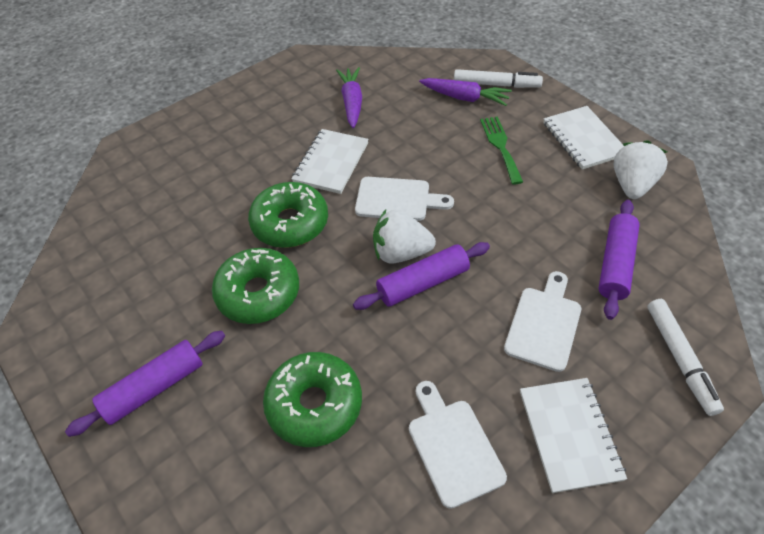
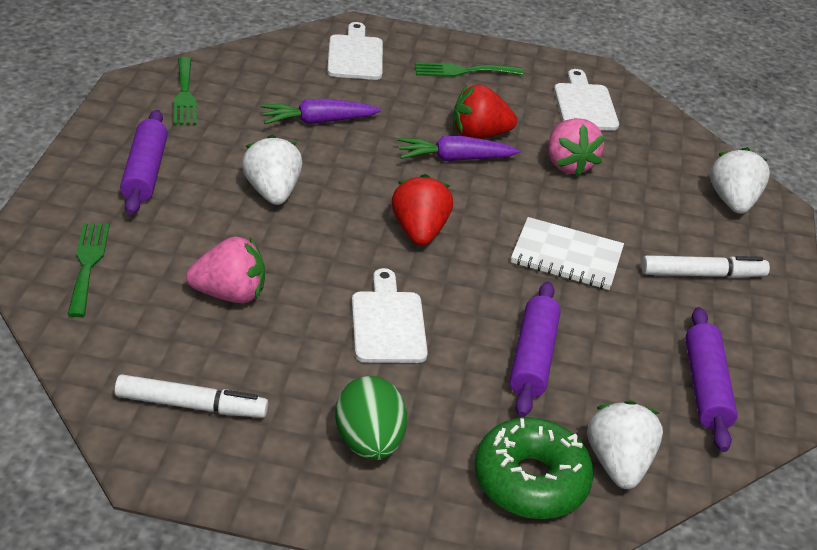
green donut: [212,248,299,324] [248,182,328,248] [263,352,362,447] = 3 -> [475,417,594,519] = 1
green egg: none = 0 -> [335,376,407,460] = 1
green fork: [480,116,523,185] = 1 -> [68,223,110,317] [173,57,197,125] [415,62,523,77] = 3
pink strawberry: none = 0 -> [186,236,265,303] [548,118,605,177] = 2
red strawberry: none = 0 -> [392,174,453,246] [453,84,517,139] = 2
white notebook: [292,129,369,194] [520,378,627,493] [543,106,624,170] = 3 -> [511,217,624,290] = 1
white strawberry: [373,210,436,264] [614,140,668,199] = 2 -> [242,135,303,205] [587,400,663,489] [710,147,770,214] = 3

